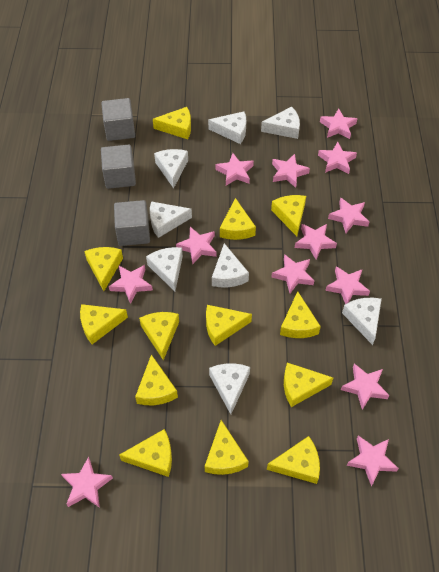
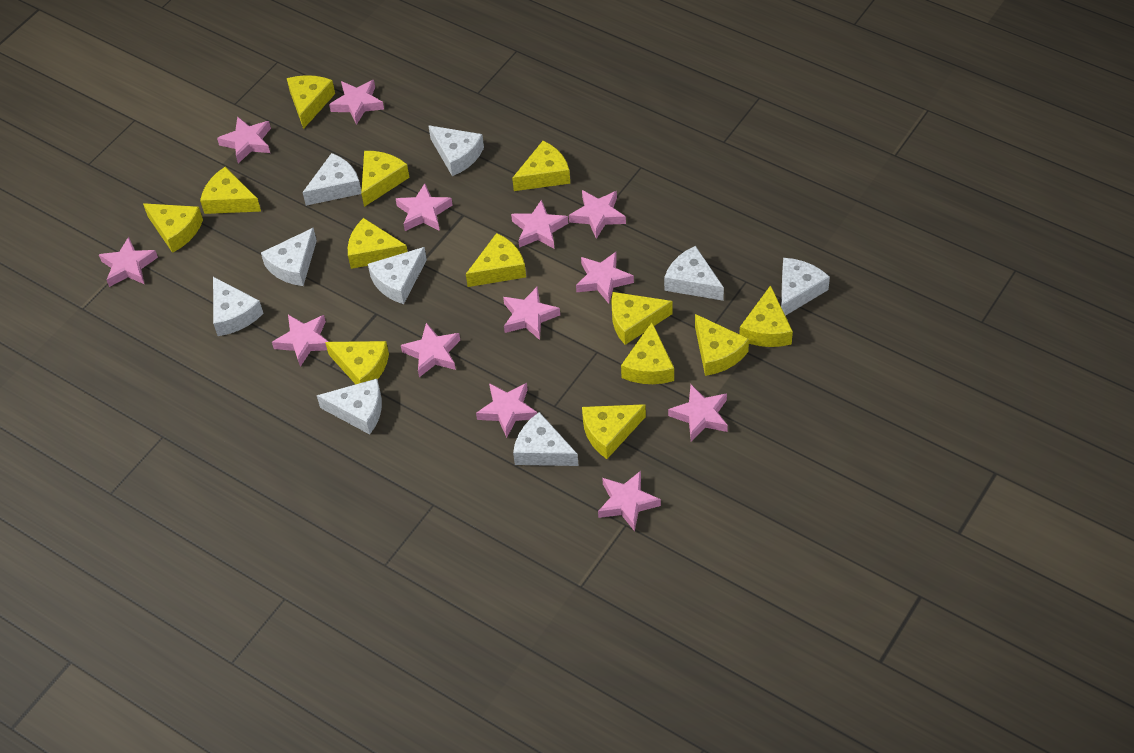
grey cube: [101,98,135,141] [101,145,136,189] [114,200,150,246] = 3 -> none = 0
white cheese: [146,247,183,291] [150,201,192,238] [154,149,188,188] [208,111,246,144] [209,363,250,414] [212,243,249,287] [261,106,300,139] [342,298,382,345] = 8 -> [213,277,263,336] [261,228,317,286] [302,153,361,206] [317,379,382,435] [368,247,427,304] [428,125,484,176] [513,412,579,466] [664,246,724,301] [781,258,830,316] = 9

